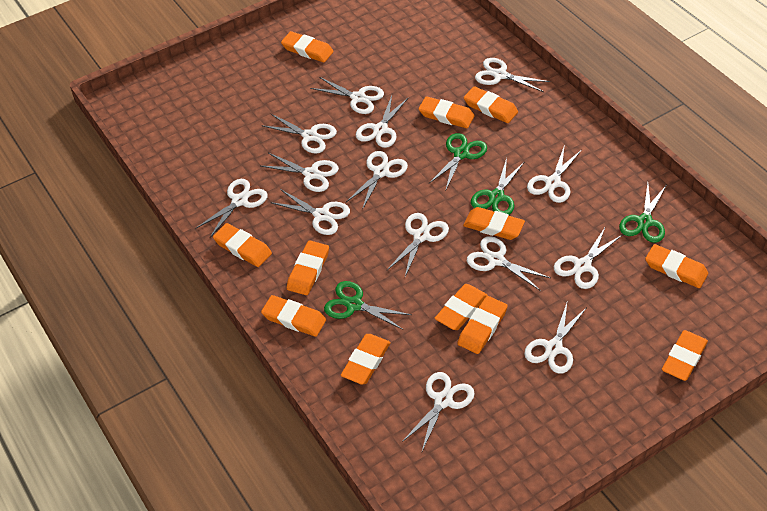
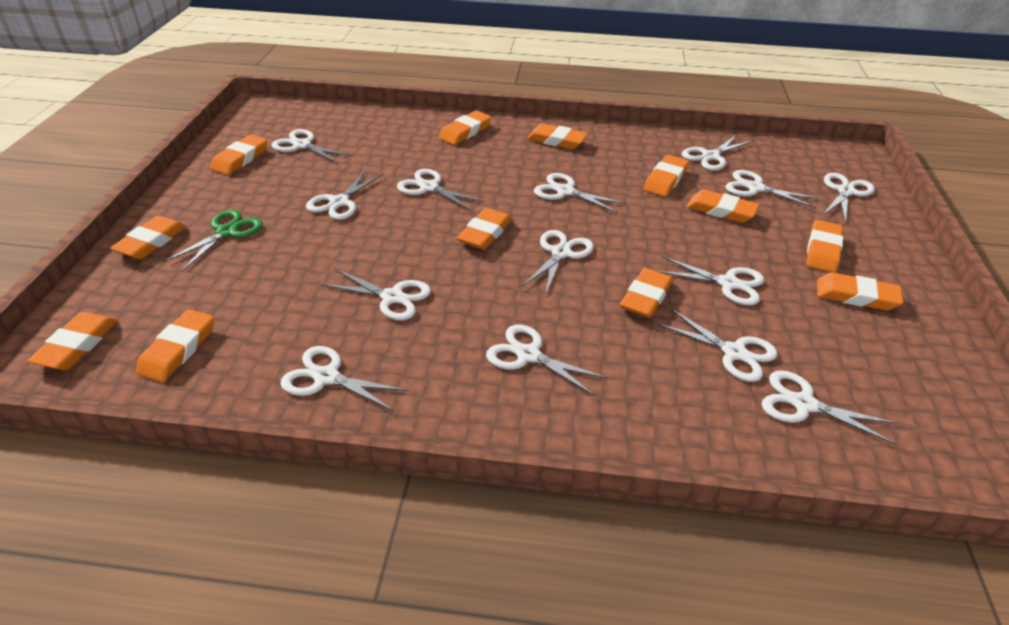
green scissors: [324,281,412,330] [429,133,487,189] [471,158,524,216] [619,183,666,243] = 4 -> [164,210,263,271] = 1

